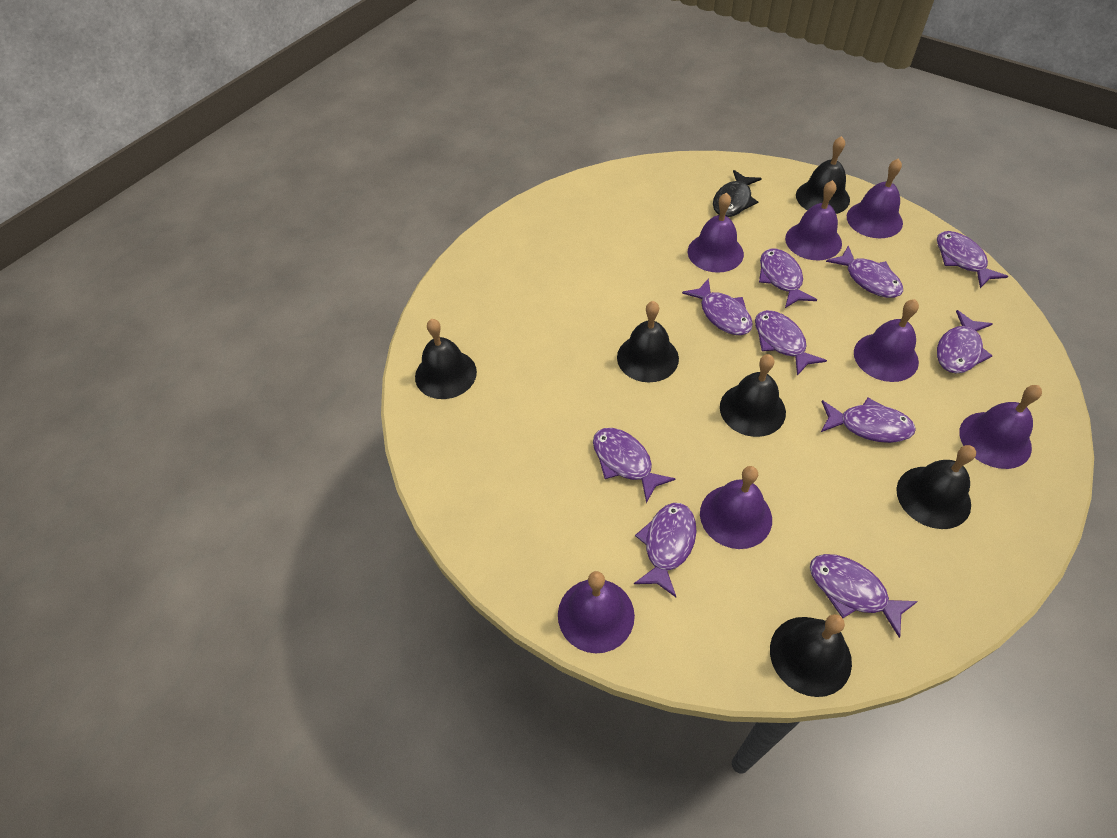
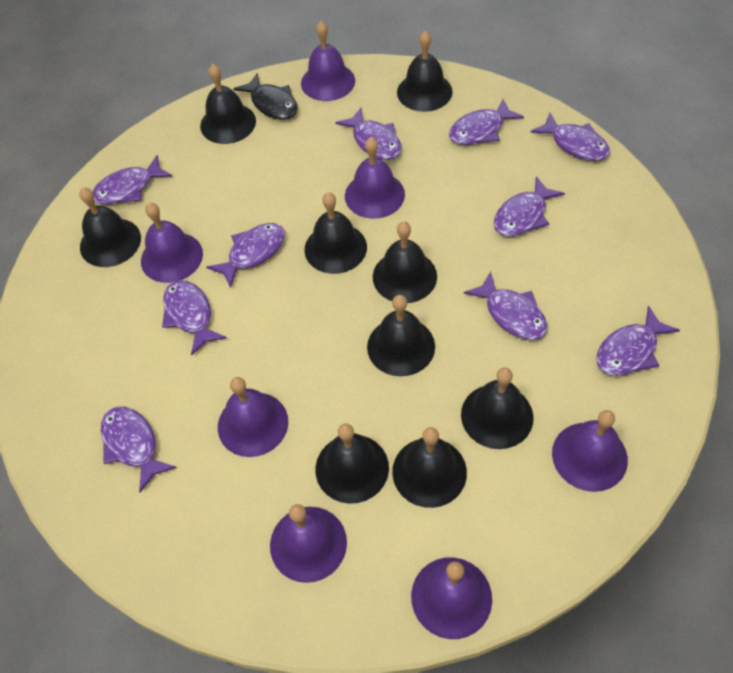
black bell: [415,319,477,399] [617,301,679,382] [720,354,786,437] [770,614,852,697] [796,136,850,214] [896,445,976,529] = 6 -> [79,187,141,267] [200,64,256,144] [304,192,367,274] [315,423,389,504] [367,295,435,376] [373,222,437,303] [392,427,467,508] [397,31,453,112] [461,367,533,449] = 9

